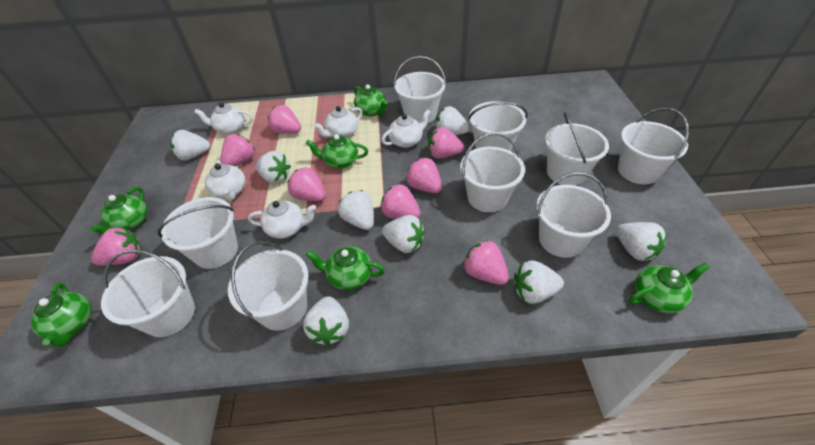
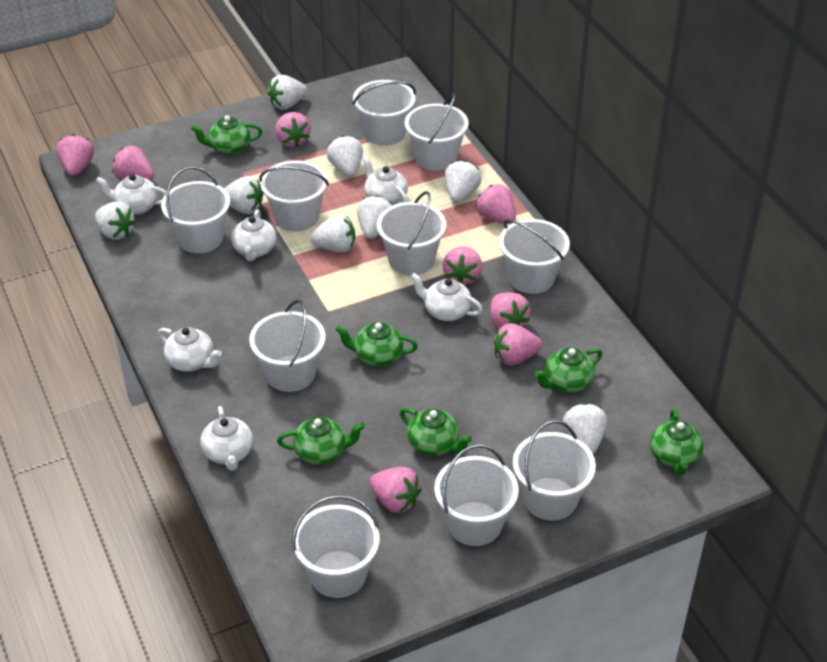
white bucket: [101,249,195,337] [158,197,238,269] [228,241,308,331] [394,56,446,123] [460,132,525,212] [468,101,528,151] [536,172,611,258] [545,112,609,186] [618,107,689,184] = 9 -> [161,166,230,253] [249,300,326,392] [259,160,329,231] [292,495,380,598] [353,80,416,145] [377,191,446,276] [404,93,469,171] [434,444,519,546] [499,219,570,294] [513,420,596,521] = 10
white teapot: [194,102,253,135] [205,160,246,201] [248,200,316,239] [314,106,362,138] [381,109,430,148] = 5 -> [96,174,167,215] [158,327,222,372] [200,406,253,471] [231,209,277,261] [362,155,408,206] [410,273,483,321] = 6

